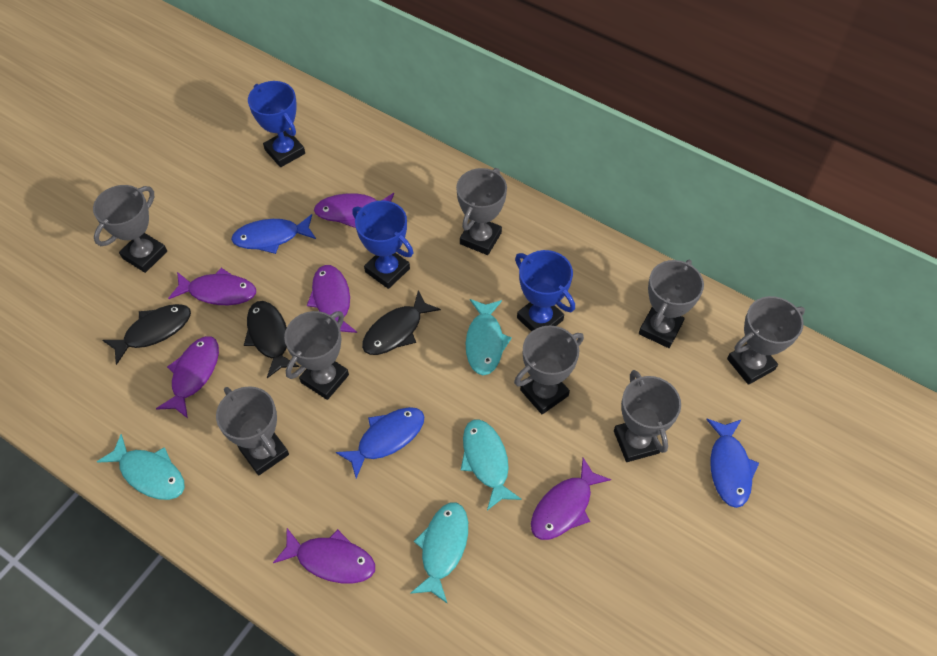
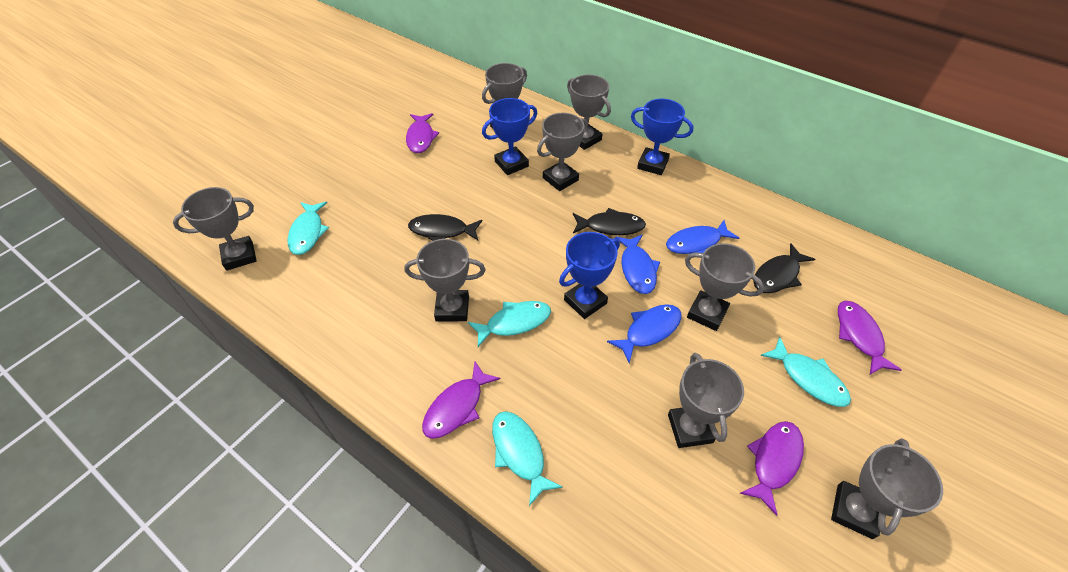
purple fish: [156,336,219,418] [168,268,256,305] [273,528,375,583] [307,265,357,333] [314,193,394,228] [531,458,611,540] = 6 -> [406,113,439,153] [422,362,500,439] [739,421,804,516] [838,301,902,375] = 4

